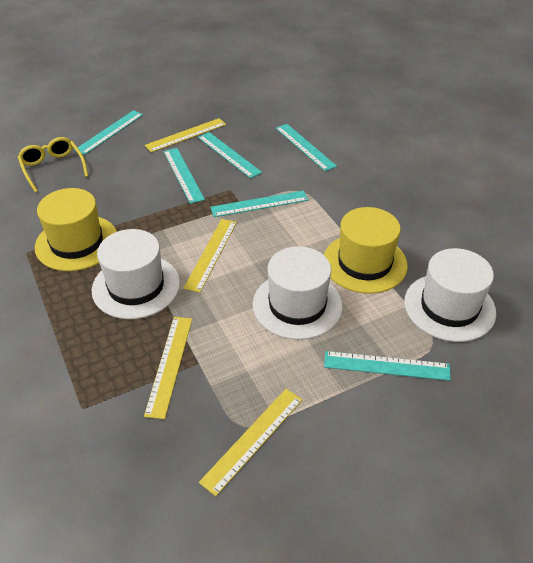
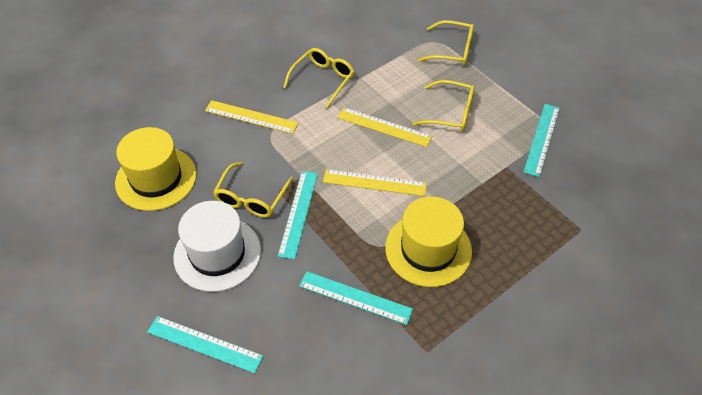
turquoise ruler: [74,110,143,155] [164,148,205,204] [198,132,262,178] [210,190,308,217] [276,124,337,171] [324,351,451,381] = 6 -> [147,316,263,373] [278,171,318,259] [299,271,413,325] [524,104,560,177] = 4
white hat: [92,229,180,319] [253,246,343,340] [404,248,496,342] = 3 -> [173,201,261,292] = 1
yellow glasses: [18,137,88,193] = 1 -> [213,162,293,217] [283,48,355,109] [413,80,475,132] [418,20,474,65] = 4
yellow ruler: [144,118,226,152] [144,317,192,419] [184,219,237,292] [199,389,302,496] = 4 -> [205,100,299,134] [323,169,427,196] [337,107,432,147] = 3

